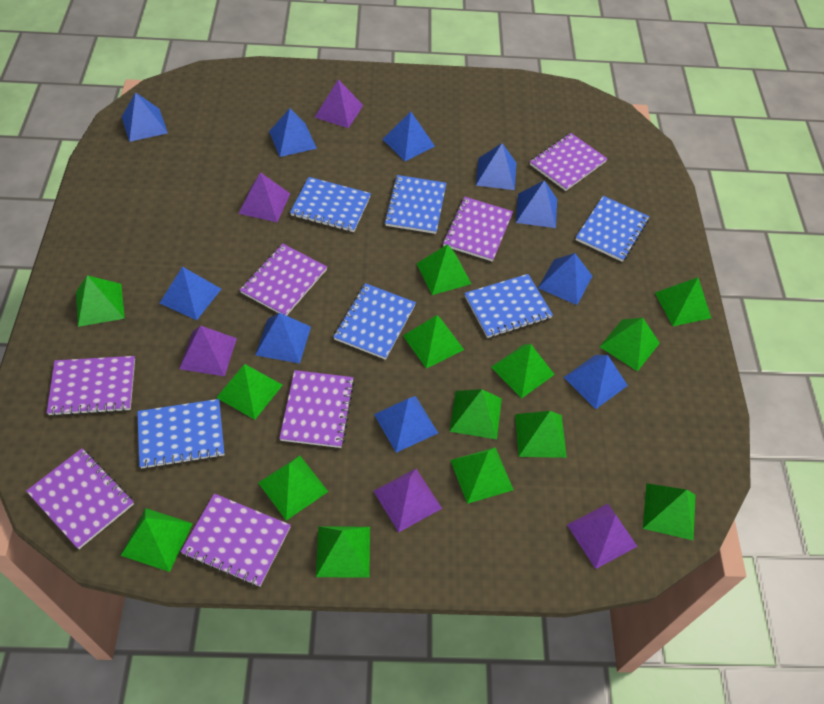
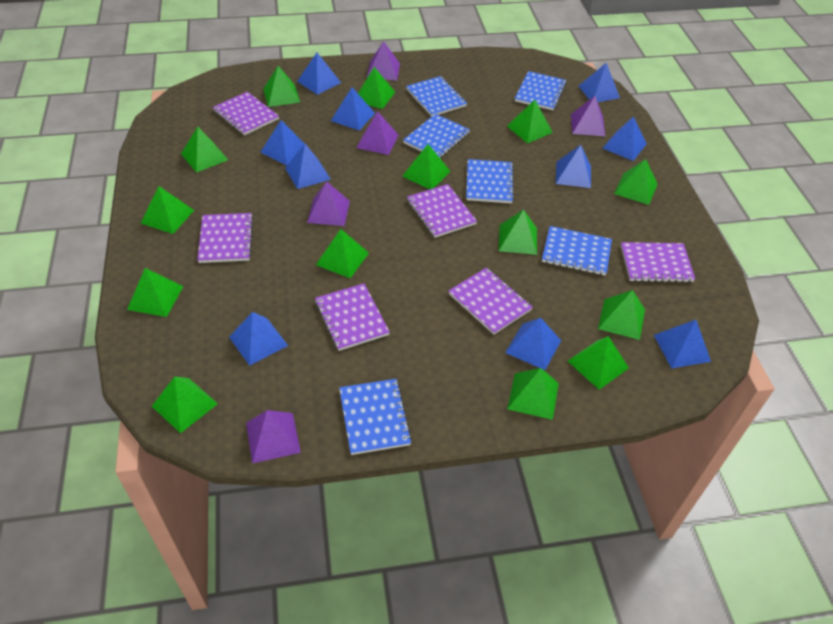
purple notebook: [26,448,134,549] [47,356,135,416] [180,494,291,587] [240,243,327,316] [279,370,355,448] [443,197,513,262] [530,133,608,191] = 7 -> [197,213,253,263] [213,92,279,135] [315,283,390,351] [407,184,477,238] [448,268,533,334] [621,242,695,283] = 6

